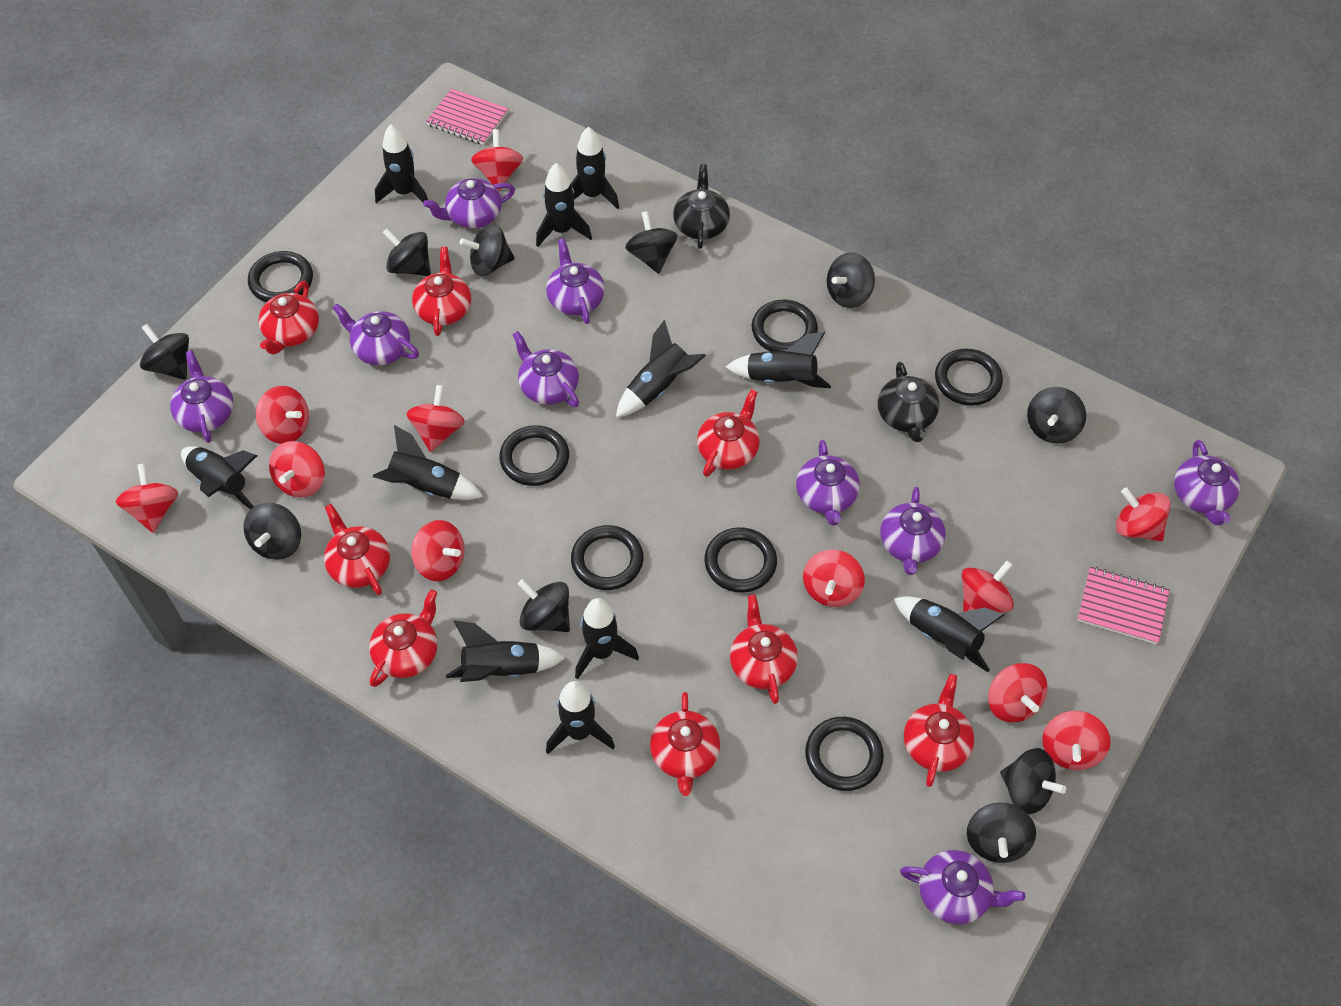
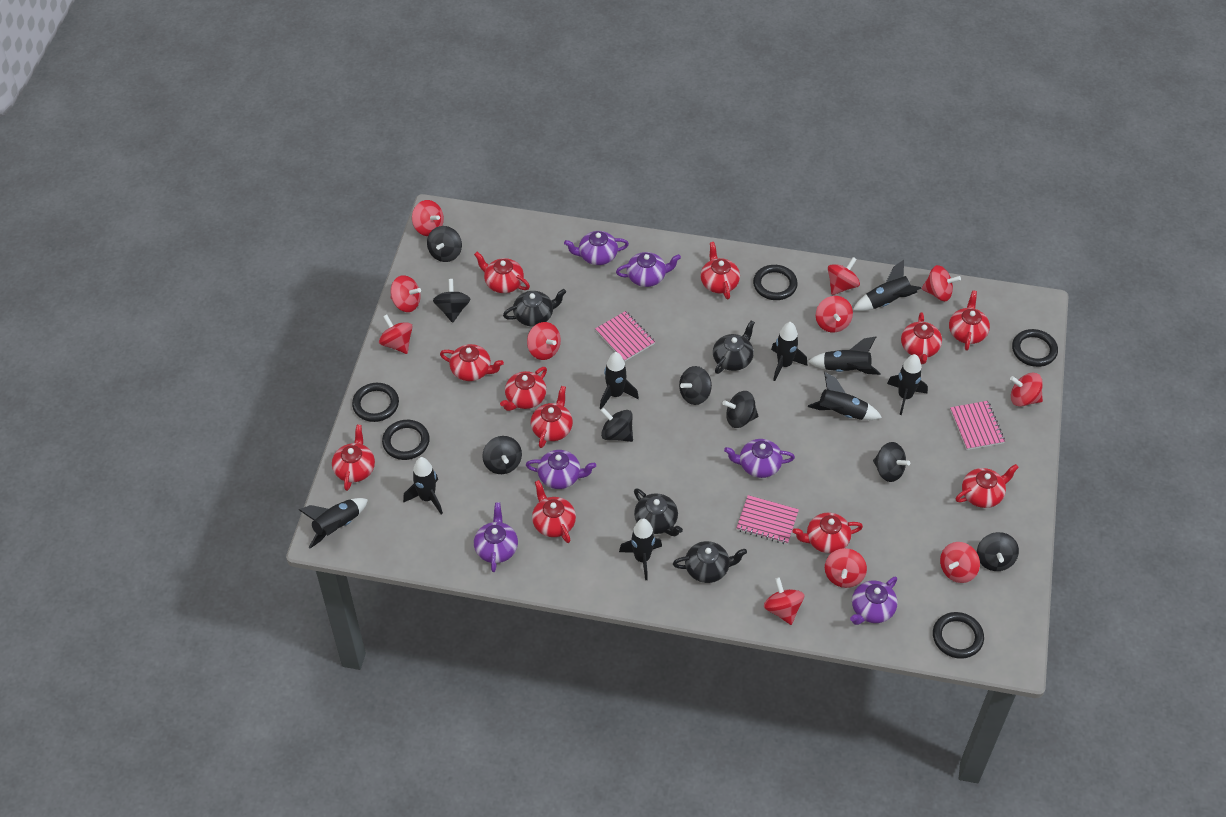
black ring: [248,251,313,303] [499,425,569,486] [571,525,644,590] [704,527,777,593] [752,300,818,351] [805,717,884,791] [935,348,1003,406] = 7 -> [352,383,399,422] [382,420,430,460] [753,265,798,300] [933,612,984,659] [1012,329,1058,367] = 5
black rocket: [181,446,258,509] [373,425,483,500] [375,124,428,203] [446,620,566,682] [536,163,592,247] [546,681,615,754] [571,127,619,209] [575,598,639,679] [616,320,706,417] [726,332,831,388] [894,596,1005,672] = 11 -> [299,498,368,548] [403,457,443,515] [600,352,639,409] [619,519,662,580] [771,322,807,381] [808,336,881,375] [808,372,882,420] [853,260,921,311] [887,354,928,415] = 9
black spinning top: [140,324,189,380] [244,503,301,560] [382,228,431,276] [460,223,515,276] [518,579,570,632] [625,211,678,274] [827,253,875,308] [967,803,1036,863] [1000,748,1066,814] [1027,387,1086,444] = 10 -> [427,226,462,262] [433,279,470,323] [482,436,522,474] [600,408,633,442] [679,366,712,405] [722,391,758,428] [873,442,910,482] [977,532,1019,571] = 8
black teapot: [673,164,730,249] [877,362,939,442] = 2 -> [503,289,566,327] [634,488,683,536] [673,541,747,583] [713,321,755,374] = 4
pink notebook: [426,89,508,145] [1077,566,1170,644] = 2 -> [595,311,655,362] [736,495,799,544] [950,401,1005,450] = 3
purple teapot: [170,350,234,443] [332,303,419,365] [423,178,515,228] [512,331,579,407] [546,238,605,324] [796,440,860,526] [880,487,946,575] [900,850,1025,924] [1174,440,1240,525] = 9 -> [474,502,518,572] [526,450,596,489] [564,231,629,265] [616,252,681,287] [724,439,795,478] [850,576,898,625] = 6
red teapot: [258,281,319,355] [324,504,390,595] [369,589,437,687] [412,247,471,336] [650,692,720,796] [697,389,760,477] [730,595,798,704] [904,674,974,787] = 8 -> [332,424,375,491] [440,344,504,381] [474,252,530,293] [500,367,547,411] [531,386,573,448] [532,480,576,543] [700,242,740,299] [793,512,863,554] [901,312,942,364] [949,290,990,351] [956,464,1019,508] = 11

